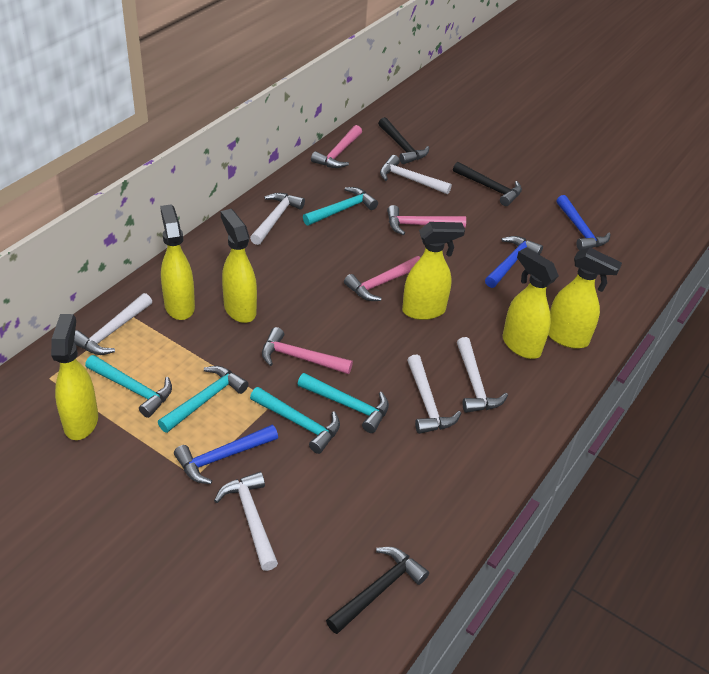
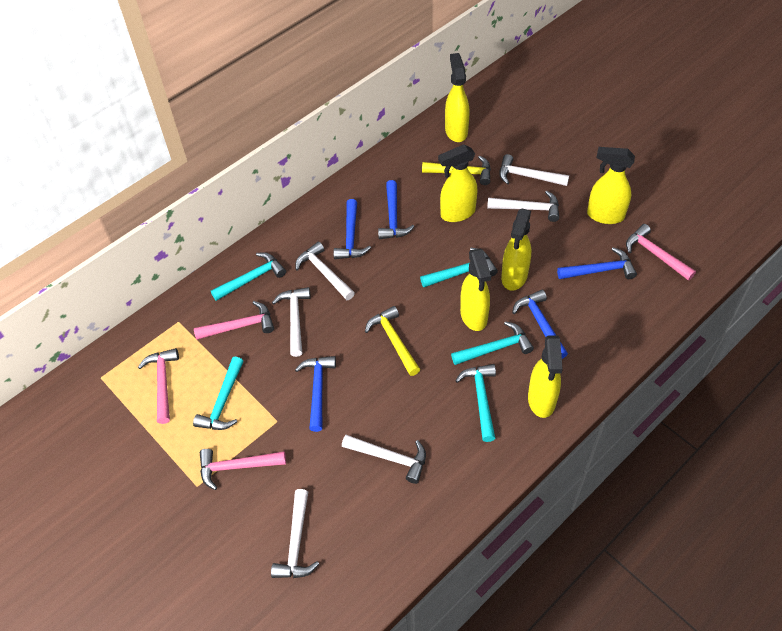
black hammer: [326,547,429,634] [378,117,429,164] [453,162,522,206] = 3 -> none = 0
blue hammer: [174,425,278,484] [485,236,543,288] [556,195,611,251] = 3 -> [295,356,336,432] [334,199,371,259] [378,180,415,239] [512,290,568,359] [557,247,637,279] = 5
yellow hammer: none = 0 -> [365,306,420,376] [422,156,491,185] = 2

